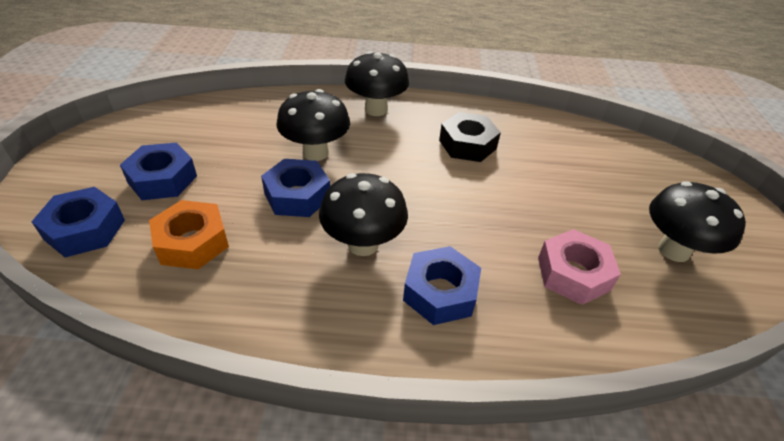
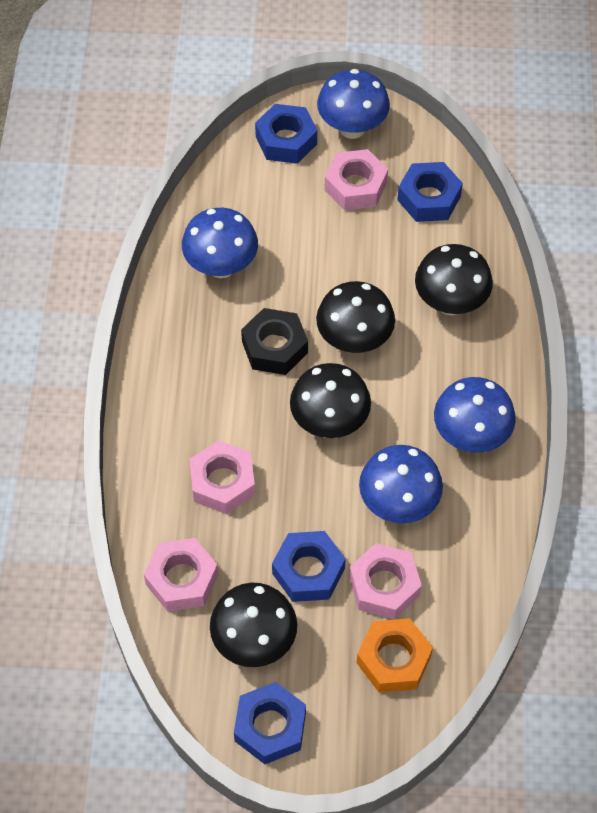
blue mushroom: none = 0 -> [182,208,258,278] [317,69,390,139] [359,445,443,523] [434,377,516,453] = 4
pink nut: [538,229,621,305] = 1 -> [144,538,218,611] [190,440,255,514] [325,149,388,210] [349,543,422,619] = 4

